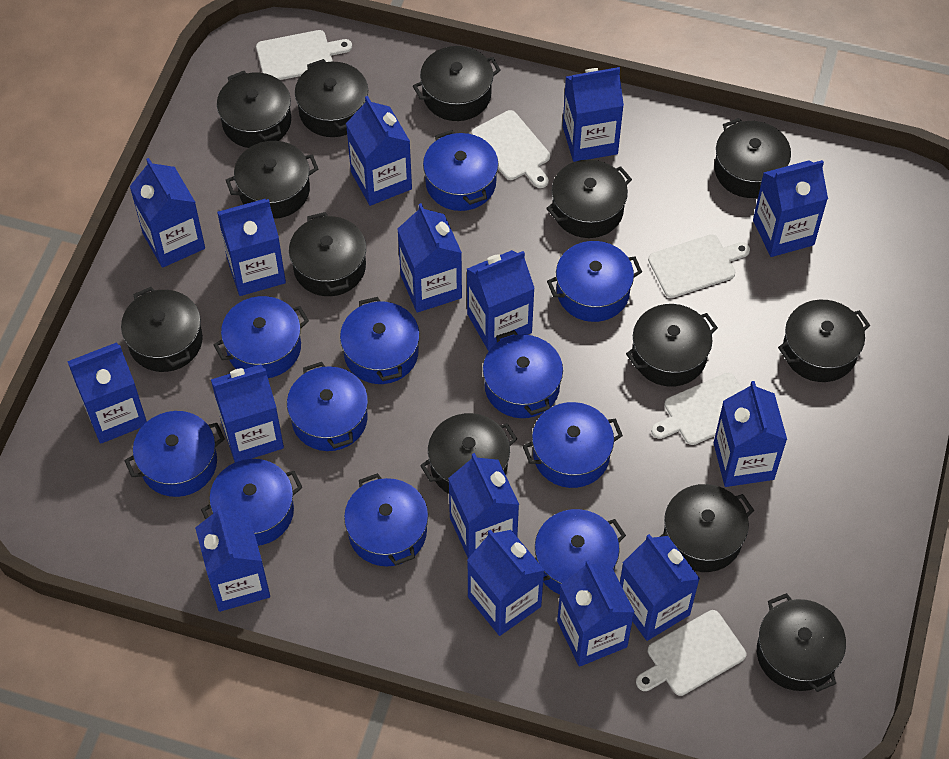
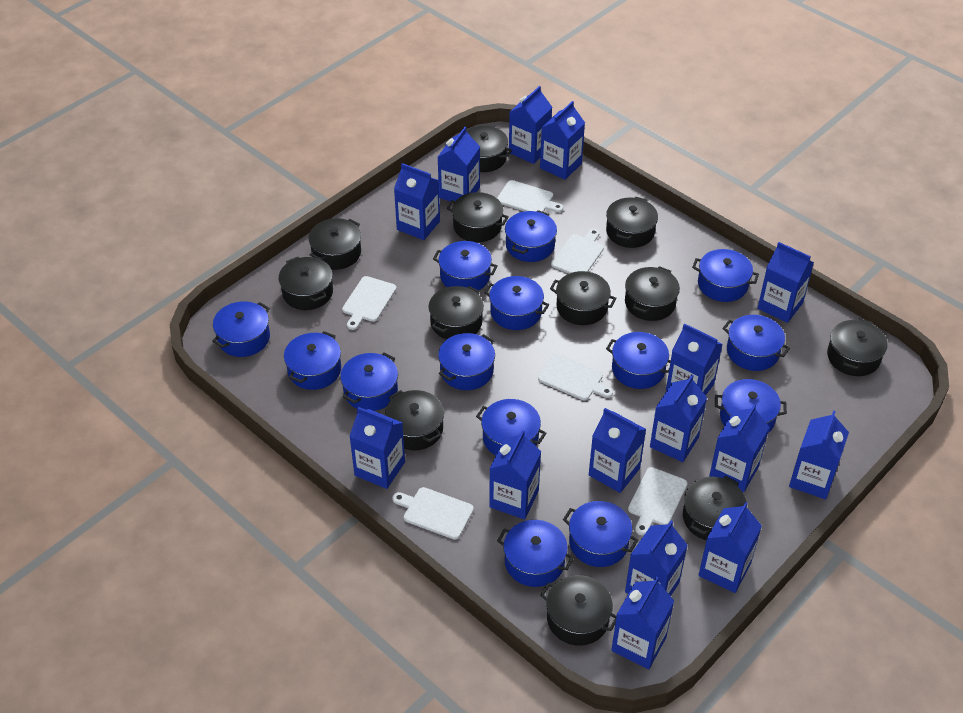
black pot: [121,287,203,372] [217,71,291,148] [226,141,318,219] [289,212,366,296] [295,59,368,137] [413,46,501,121] [420,413,517,494] [546,159,632,238] [626,304,718,387] [660,484,754,572] [714,118,791,198] [757,593,846,692] [778,300,870,382] = 13 -> [278,257,333,310] [309,218,361,270] [385,390,444,450] [429,286,484,340] [447,192,509,242] [459,125,512,172] [540,575,616,646] [550,271,617,325] [606,196,658,248] [625,266,680,321] [683,476,746,540] [827,318,888,376] = 12
blue pot: [124,411,225,497] [201,459,302,546] [214,296,309,378] [287,362,368,451] [340,297,420,384] [344,473,428,566] [423,130,498,211] [483,330,563,418] [523,402,623,488] [535,509,626,595] [547,241,642,322] = 11 -> [212,301,270,357] [284,331,341,390] [340,353,398,411] [433,241,498,290] [438,333,495,390] [476,399,546,456] [484,276,549,330] [497,520,574,587] [505,210,557,262] [563,501,638,567] [606,332,671,389] [692,249,759,302] [715,379,787,433] [722,315,790,371] = 14
white cutting board: [256,30,352,80] [471,110,550,188] [636,610,746,696] [648,234,750,298] [651,373,743,445] = 5 -> [342,276,397,330] [392,487,474,540] [497,180,563,212] [538,354,613,400] [551,229,604,274] [628,467,687,535] = 6

